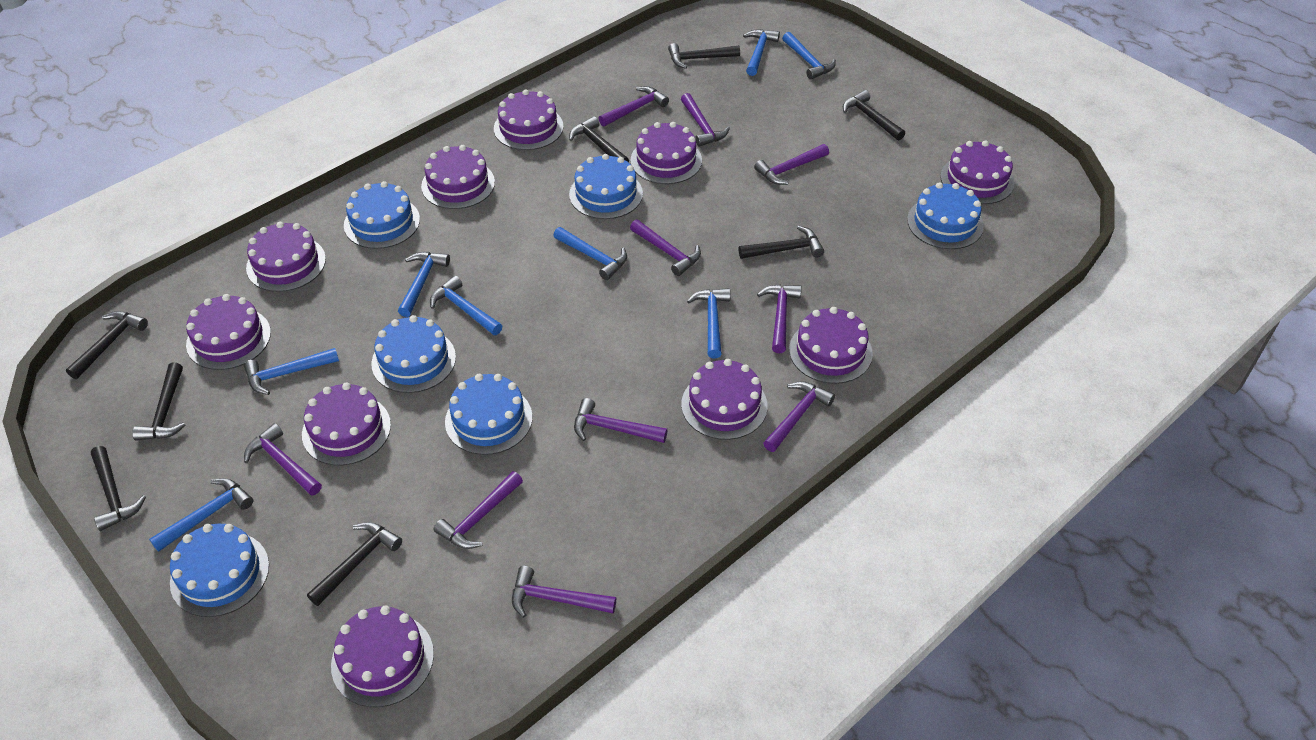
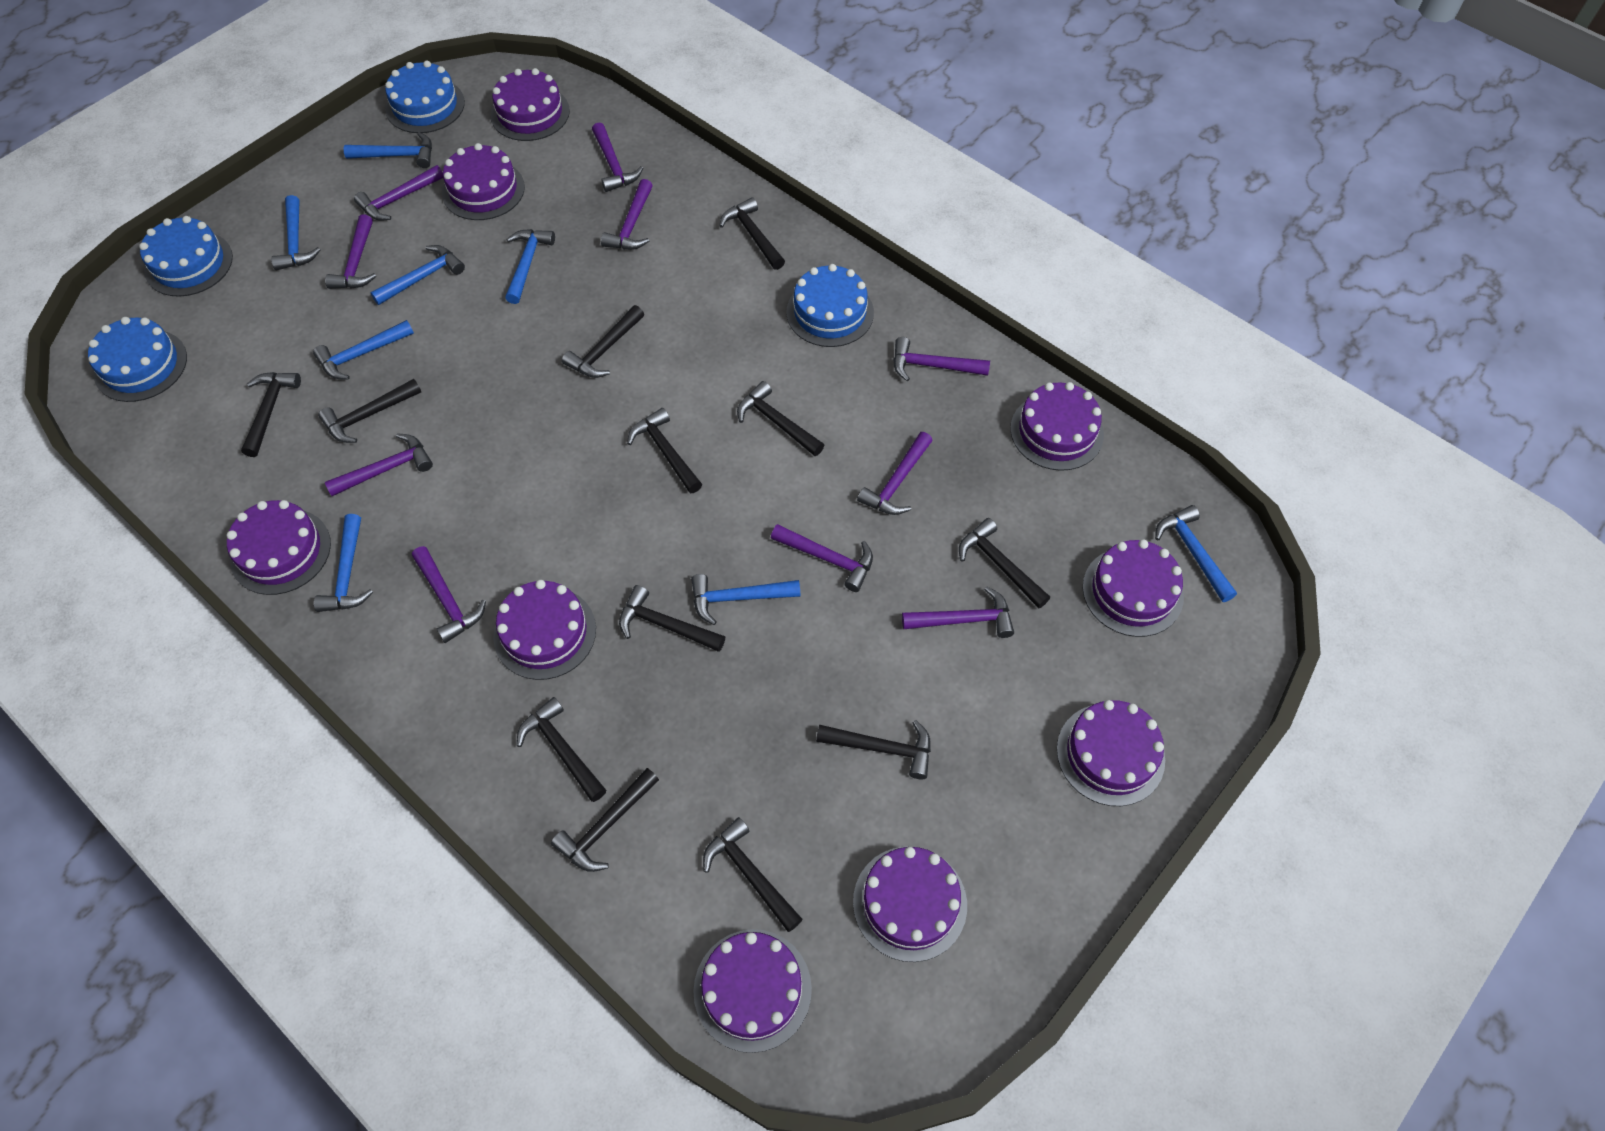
black hammer: [66,311,148,379] [91,446,146,531] [132,362,185,441] [307,522,402,606] [569,116,629,163] [668,43,740,69] [738,226,824,259] [843,90,905,140] = 8 -> [241,372,301,457] [318,379,421,443] [517,697,606,802] [551,768,659,872] [562,305,644,378] [619,585,725,652] [627,408,702,493] [703,817,803,932] [719,197,785,270] [737,381,824,456] [816,720,931,779] [959,518,1050,608] = 12
blue cake: [170,524,269,617] [344,181,420,249] [372,315,456,393] [445,374,532,455] [569,154,643,219] [907,182,984,249] = 6 -> [88,317,187,402] [139,216,233,297] [385,61,465,133] [786,264,874,347] = 4
purple cake: [186,294,271,370] [246,222,326,292] [302,382,391,465] [331,605,434,707] [421,145,495,209] [494,89,563,150] [631,122,702,184] [681,359,768,440] [789,307,873,384] [940,140,1014,204] = 10 -> [227,500,331,595] [442,143,525,220] [490,68,570,141] [493,580,596,680] [693,929,812,1053] [853,847,967,962] [1010,382,1104,471] [1057,700,1165,806] [1083,539,1184,637] = 9

